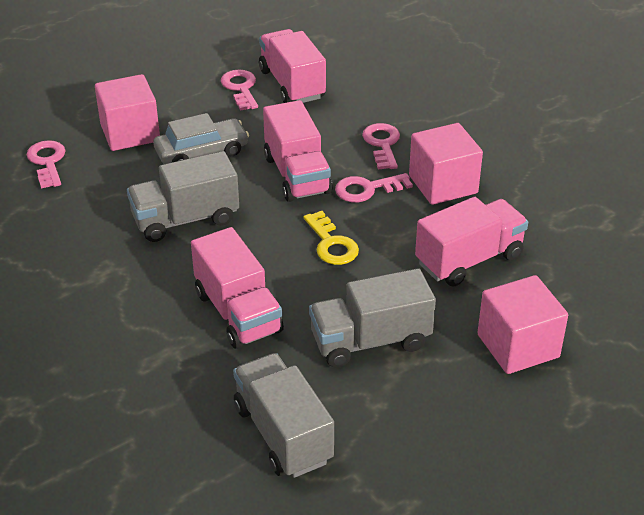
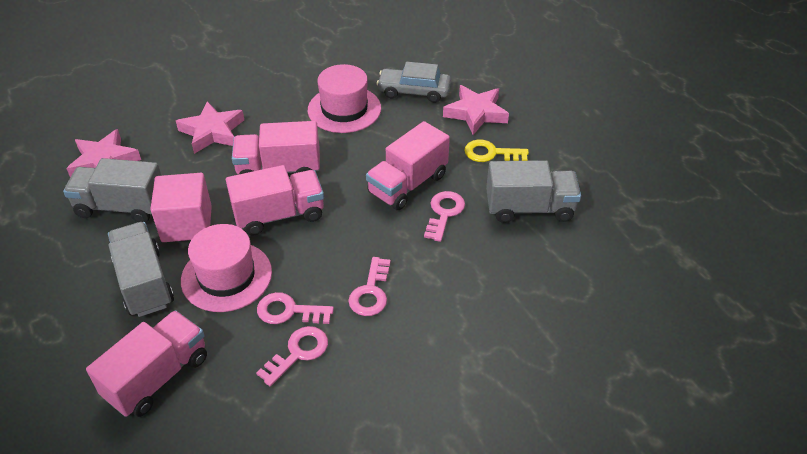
pink cube: [95,74,160,151] [409,123,483,205] [477,275,568,374] = 3 -> [150,173,212,242] = 1
pink hat: none = 0 -> [181,224,272,312] [308,64,381,133] = 2
pink star: none = 0 -> [66,129,141,177] [176,101,244,154] [443,85,509,135] = 3

